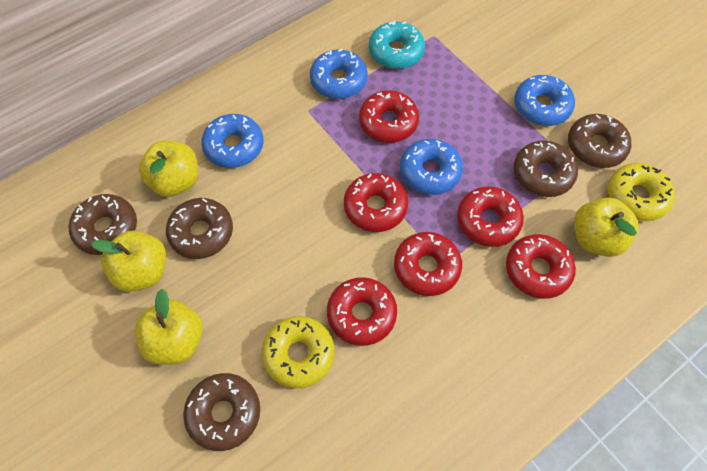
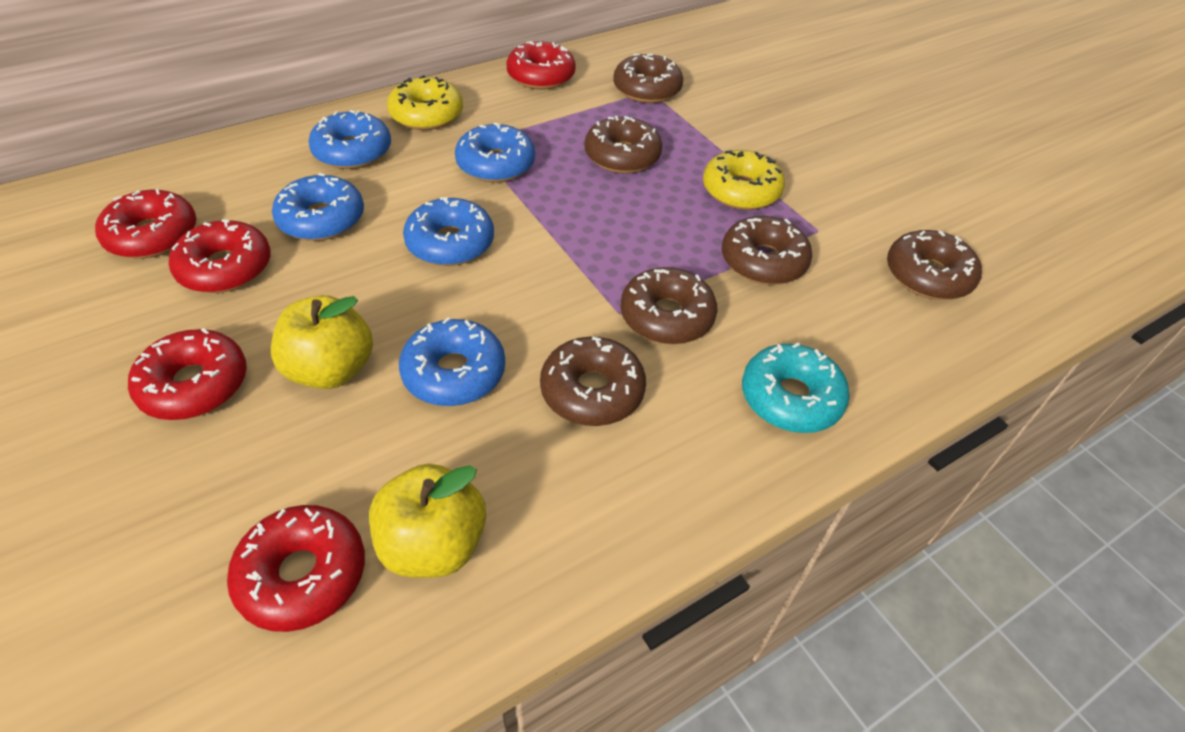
blue donut: [201,114,264,168] [310,49,368,99] [400,139,463,195] [514,75,575,126] = 4 -> [272,173,364,241] [309,110,391,169] [399,317,505,406] [403,197,494,266] [455,123,535,182] = 5
brown donut: [69,194,137,255] [166,198,233,259] [183,373,260,451] [514,141,578,197] [568,114,631,168] = 5 -> [540,337,646,426] [585,116,662,173] [613,54,683,103] [621,267,717,345] [722,216,812,285] [887,230,982,300] = 6
red donut: [327,277,397,346] [344,173,408,232] [359,90,419,143] [394,232,462,296] [457,186,524,247] [506,234,576,299] = 6 -> [95,189,197,259] [128,328,247,420] [169,219,271,293] [227,505,365,632] [506,41,576,90] = 5
yellow apple: [91,231,166,292] [135,289,203,365] [139,141,198,197] [574,198,638,257] = 4 -> [271,295,373,389] [369,464,486,578] = 2

